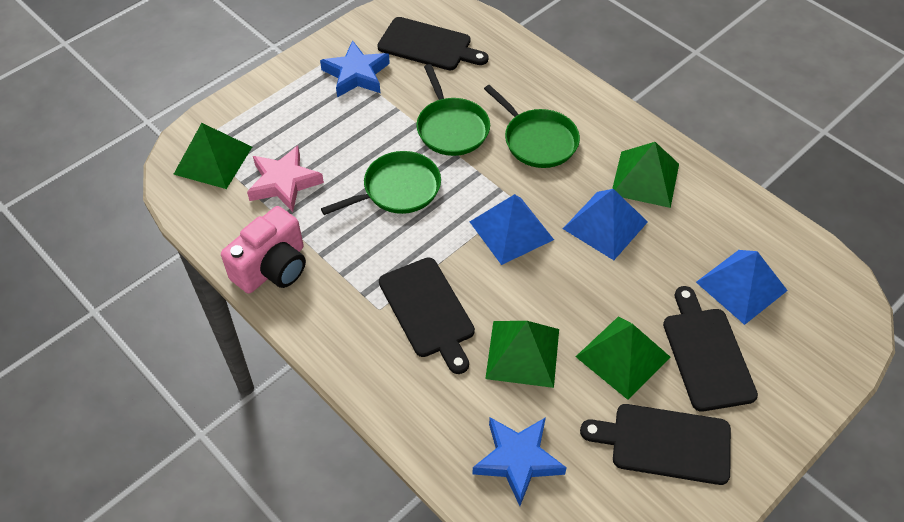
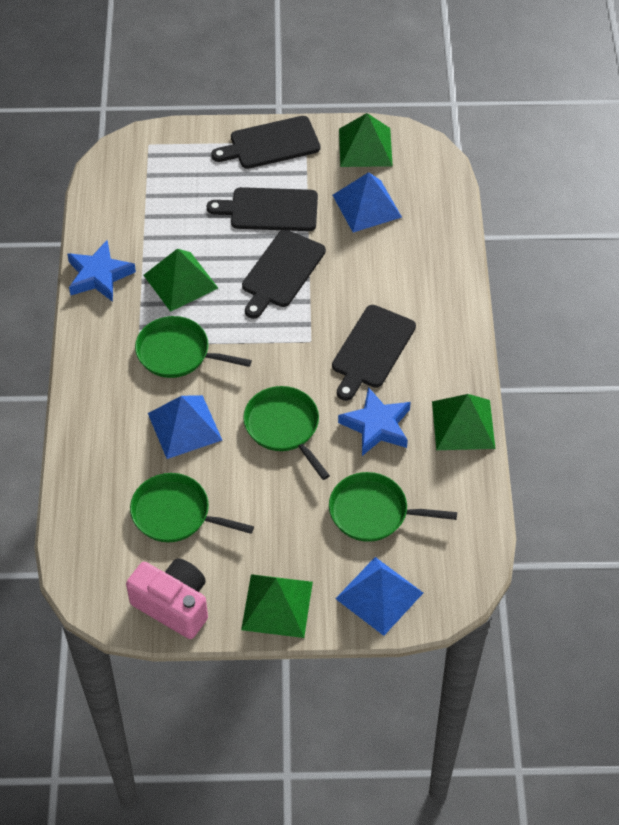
green pan: [321,151,441,215] [416,64,490,156] [484,85,580,168] = 3 -> [130,473,254,542] [135,316,252,378] [243,386,330,480] [329,472,457,542] = 4
pink star: [247,146,324,212] = 1 -> none = 0

